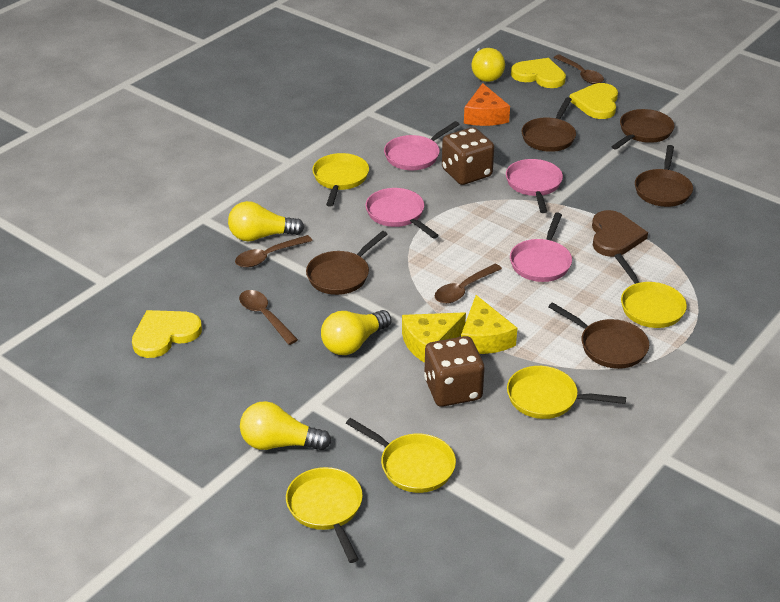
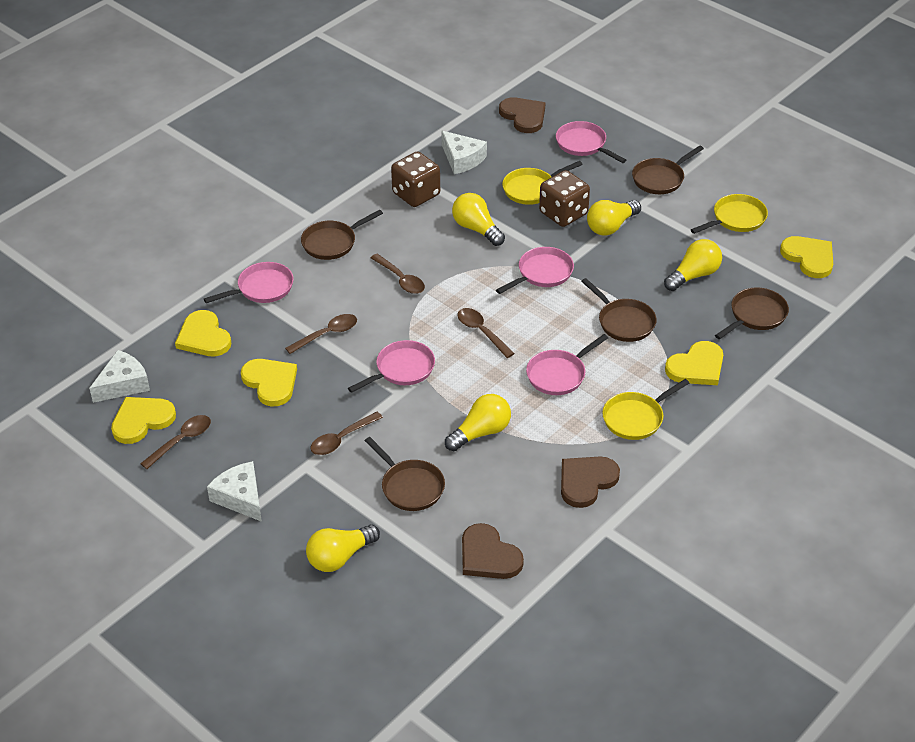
brown heart: [592,210,648,257] = 1 -> [462,523,524,579] [499,97,545,133] [561,456,620,508] = 3
brown spoon: [235,235,313,268] [239,290,298,345] [435,264,502,304] [554,55,604,84] = 4 -> [140,415,211,469] [285,314,357,354] [311,412,383,455] [371,254,425,294] [458,308,515,358] = 5
orange cheese: [464,83,510,126] = 1 -> none = 0
pink pan: [366,188,439,239] [384,121,459,170] [506,159,563,213] [510,212,572,282] = 4 -> [204,262,294,303] [348,340,435,393] [496,247,574,294] [526,334,608,395] [556,121,626,163] = 5
white cheese: none = 0 -> [89,350,150,403] [207,461,262,522] [442,131,487,174] = 3
yellow cheese: [402,312,466,363] [461,295,517,354] = 2 -> none = 0
yellow heart: [132,310,202,358] [511,58,566,88] [569,83,618,119] = 3 -> [111,397,176,444] [175,310,231,356] [241,359,297,407] [665,341,723,385] [780,236,833,278] = 5
yellow light bulb: [228,201,304,241] [240,401,331,451] [321,310,392,355] [471,46,505,82] = 4 -> [306,524,380,572] [445,394,511,451] [452,193,505,246] [587,200,641,236] [664,239,722,291] = 5
yellow pan: [286,467,363,563] [312,153,369,207] [346,418,456,493] [507,366,626,419] [614,254,687,328] = 5 -> [502,161,583,205] [602,379,689,440] [691,194,768,234] = 3

